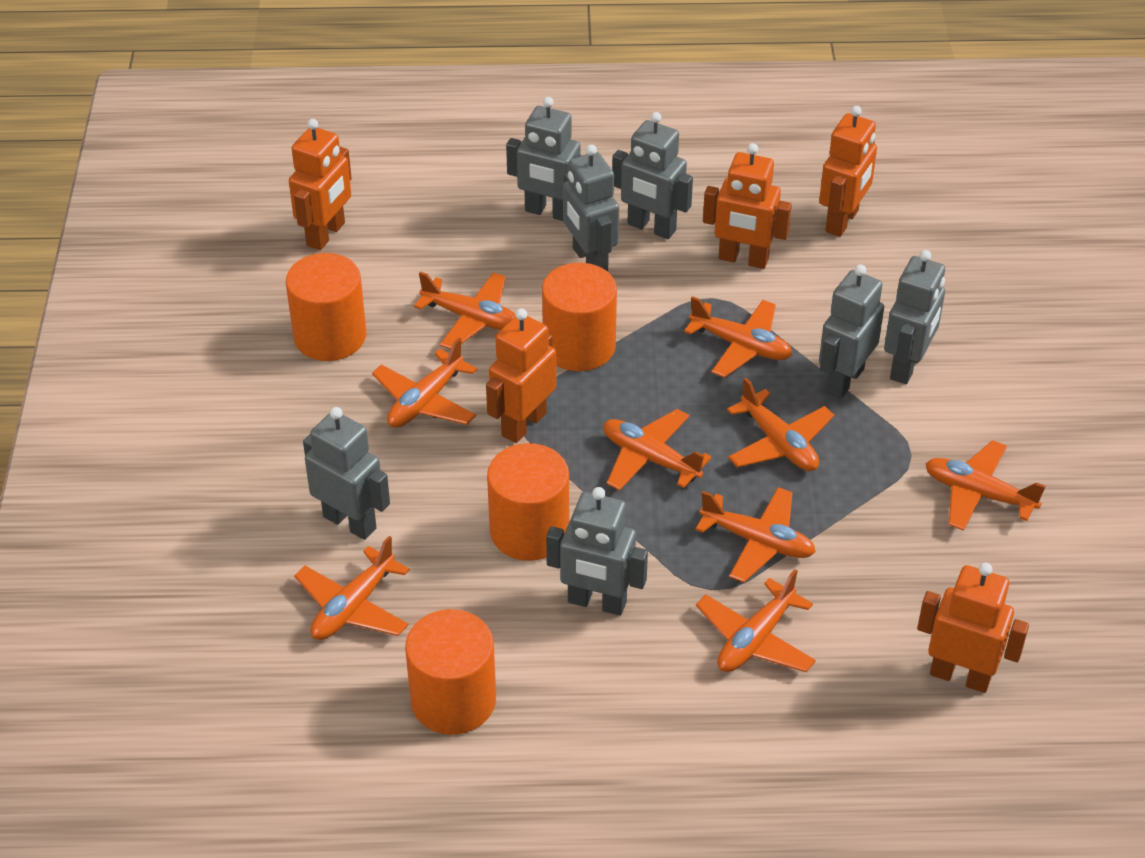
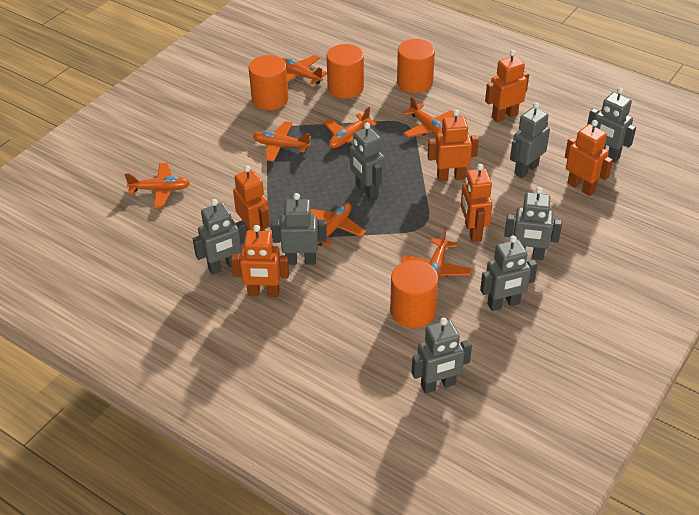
grey robot: [303,407,390,540] [506,97,582,221] [546,487,648,616] [563,145,619,272] [612,112,693,239] [819,264,884,399] [884,250,945,384] = 7 -> [193,199,247,275] [271,193,327,265] [349,123,385,199] [411,318,472,394] [480,236,537,311] [504,187,562,260] [510,102,550,178] [587,87,636,162] = 8
orange plane: [294,536,410,640] [372,338,477,428] [414,272,516,349] [603,409,712,491] [684,296,792,378] [695,487,816,582] [696,569,816,672] [727,378,834,471] [925,440,1046,531] = 9 -> [124,163,190,207] [253,121,311,162] [282,55,327,84] [311,202,366,246] [323,107,377,148] [401,228,472,281] [402,96,454,137] = 7
orange robot: [289,119,352,250] [486,308,556,443] [703,143,792,269] [819,106,877,237] [917,563,1029,693] = 5 -> [231,225,289,297] [233,165,270,231] [428,110,479,181] [461,164,493,242] [485,50,529,123] [565,120,613,196] = 6

